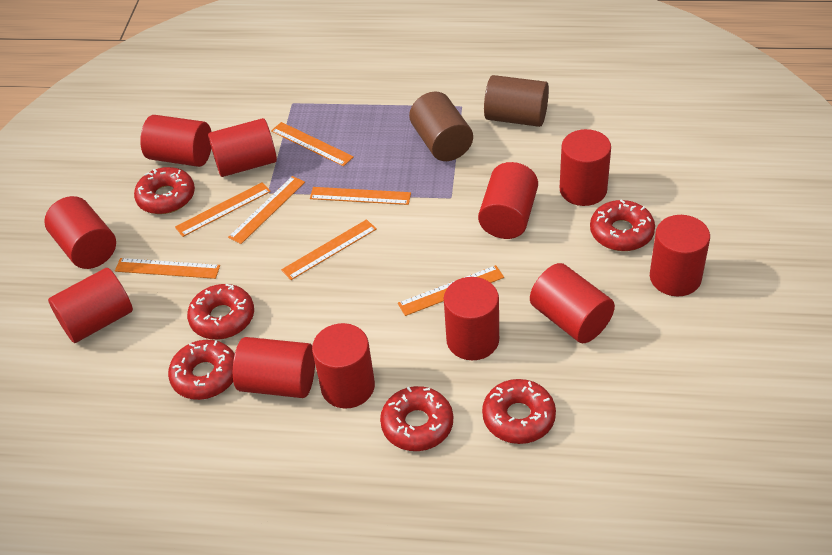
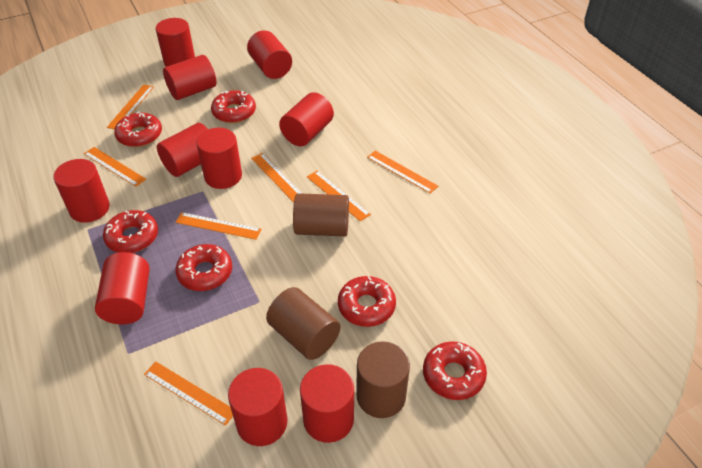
brown cylinder: [409,91,473,161] [484,75,549,127] = 2 -> [266,287,341,360] [293,193,349,236] [356,341,410,418] = 3
red cylinder: [44,196,116,269] [48,268,133,343] [140,115,212,167] [208,118,277,177] [233,337,315,398] [312,323,375,408] [444,277,499,360] [478,162,538,239] [530,263,615,343] [560,129,611,206] [650,215,710,296] = 11 -> [53,159,110,223] [95,252,150,324] [156,18,195,67] [157,123,208,177] [163,55,217,100] [197,128,242,189] [228,368,287,446] [247,30,292,79] [279,92,334,146] [300,364,354,443] = 10

